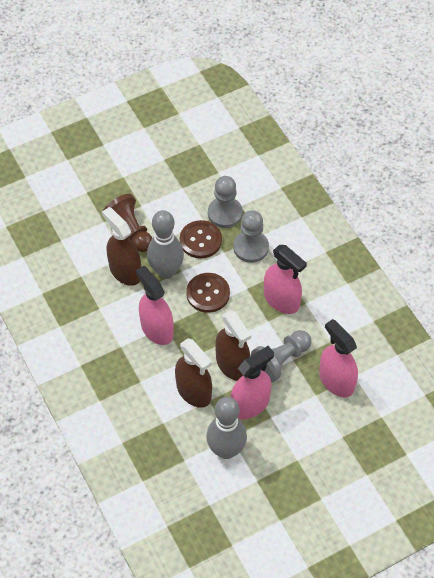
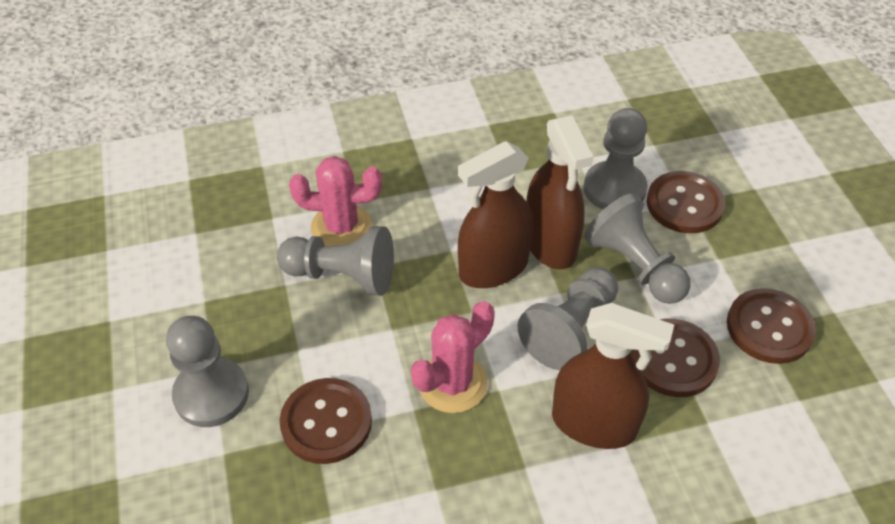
brown button: [180,220,222,259] [186,273,230,313] = 2 -> [280,378,372,464] [631,319,720,397] [647,171,725,233] [727,288,816,364] = 4
brown pawn: [103,194,152,252] = 1 -> none = 0
grey bowling pin: [147,210,184,279] [206,397,247,459] = 2 -> none = 0
grey pawn: [208,176,243,228] [233,210,269,263] [251,330,312,382] = 3 -> [166,316,249,427] [277,226,394,296] [518,267,618,370] [584,108,648,209] [584,193,691,304] = 5
pink cactus: none = 0 -> [289,156,382,247] [411,301,495,413] = 2
pink spray bottle: [136,266,174,345] [231,346,274,419] [264,245,307,314] [319,319,358,398] = 4 -> none = 0

